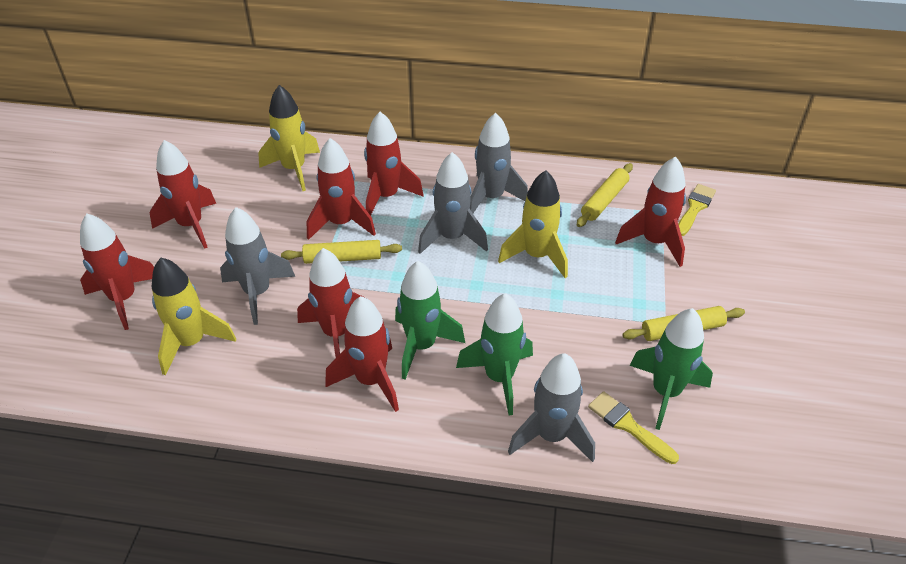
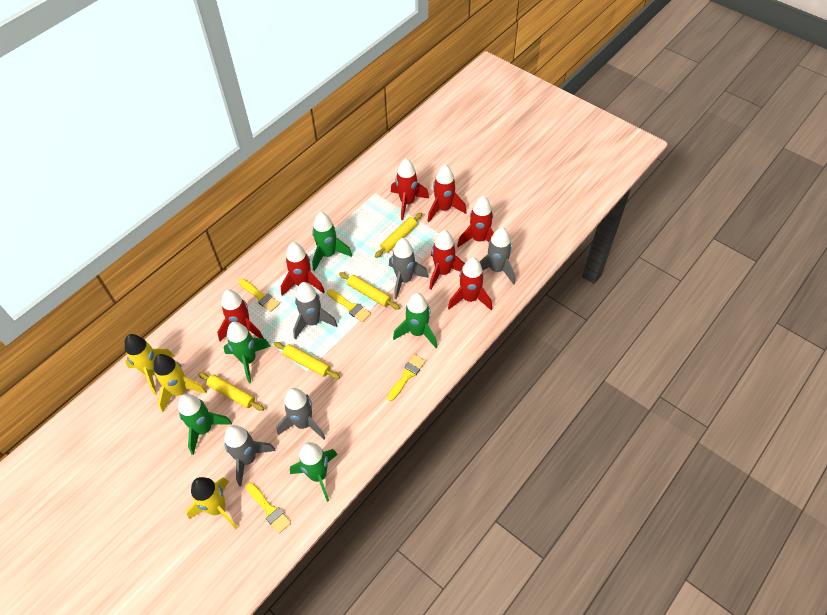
green rocket: [395,261,465,380] [456,293,533,416] [630,308,713,430] = 3 -> [178,394,232,455] [223,322,271,383] [290,442,338,502] [312,212,352,271] [393,293,437,348] = 5
grey rocket: [220,207,295,325] [418,152,488,254] [470,113,528,213] [508,353,595,462] = 4 -> [224,425,276,486] [277,388,325,439] [293,282,338,340] [389,238,429,299] [480,227,515,284] = 5
yellow brush: [588,391,679,464] [678,184,716,236] = 2 -> [239,279,280,312] [246,483,291,533] [327,289,371,322] [387,354,426,401] = 4
yellow rolling pin: [281,240,402,264] [577,163,633,227] [622,306,745,341] = 3 -> [198,372,264,411] [274,342,340,379] [339,272,400,310] [375,213,422,258] = 4

